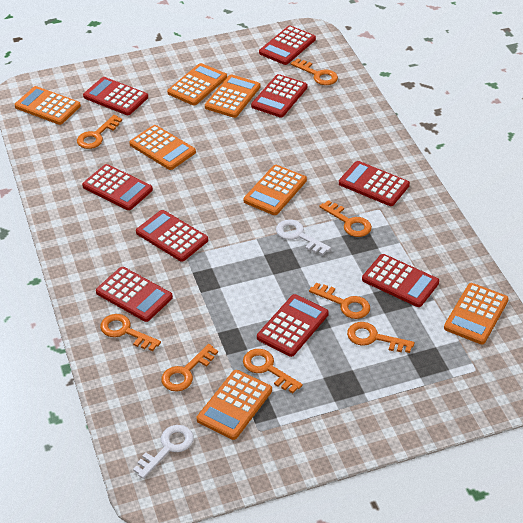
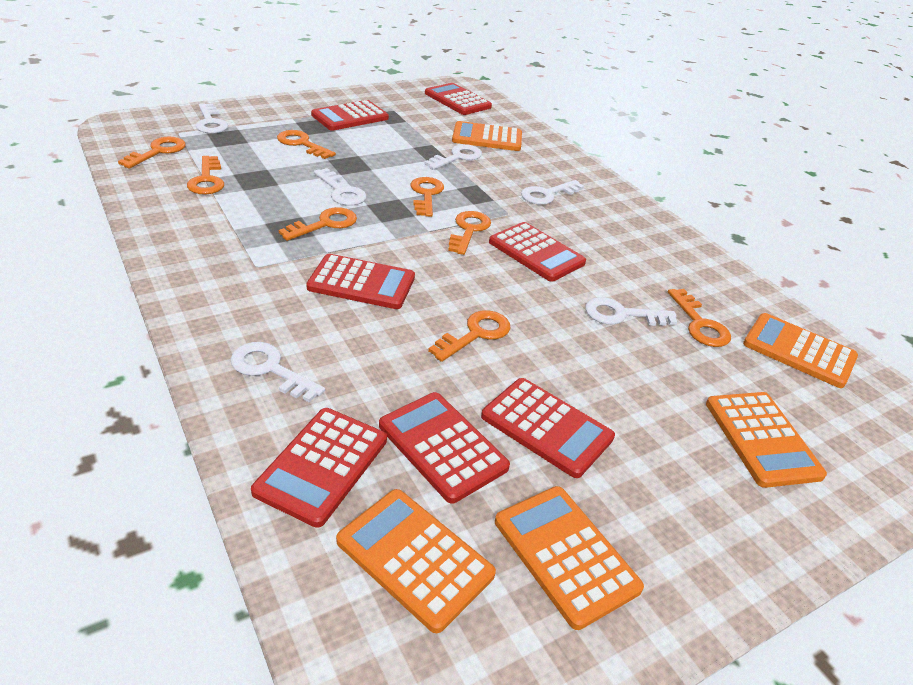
orange calculator: [15,86,81,125] [129,125,196,170] [167,63,227,105] [197,370,272,440] [205,74,261,118] [244,165,307,215] [444,283,509,344] = 7 -> [336,489,496,633] [452,121,522,151] [495,486,644,630] [706,392,827,488] [743,313,858,388] = 5
red calculator: [82,164,153,210] [83,77,148,115] [96,267,173,322] [136,210,208,261] [251,74,308,118] [257,294,329,357] [259,26,316,65] [339,161,410,206] [362,254,439,307] = 9 -> [251,408,387,528] [306,254,415,309] [311,100,389,131] [379,392,510,504] [425,83,492,115] [481,378,615,478] [489,222,586,282] = 7
white key: [133,425,194,479] [276,219,331,255] = 2 -> [196,103,228,133] [230,342,325,402] [314,168,367,206] [424,144,482,170] [521,180,584,205] [585,297,677,326] = 6

